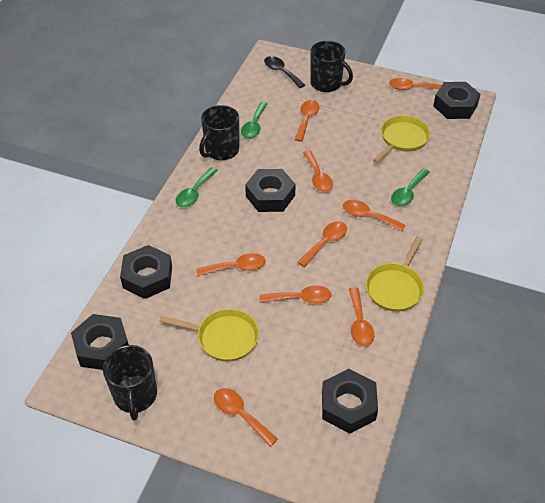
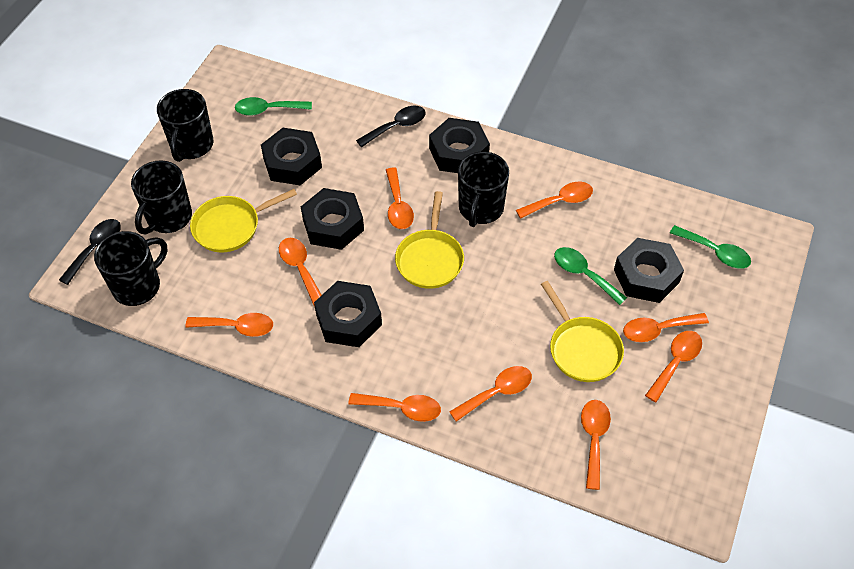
black mug: [103,345,157,421] [199,105,239,160] [310,41,353,92] = 3 -> [94,231,168,306] [131,160,192,235] [157,89,214,162] [458,152,509,227] = 4
black spoon: [264,56,305,88] = 1 -> [59,219,121,285] [356,106,426,147] = 2

